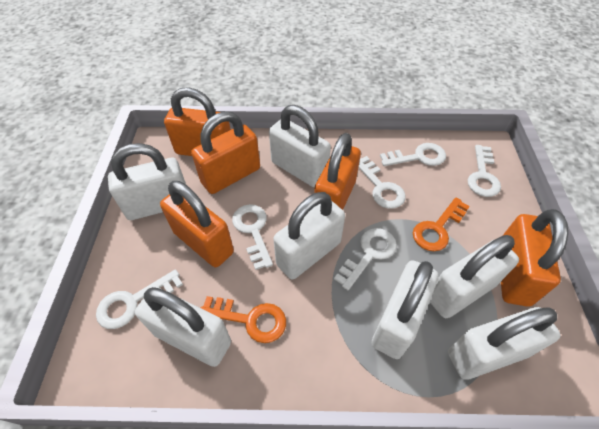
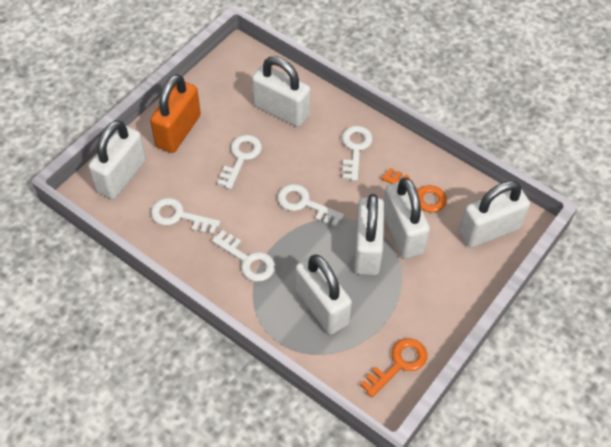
orange padlock: [160,181,234,267] [164,87,231,156] [191,111,260,194] [314,133,361,210] [501,209,568,307] = 5 -> [150,74,201,153] = 1
white key: [96,269,183,329] [232,204,273,270] [334,228,397,290] [358,156,406,209] [380,143,446,166] [468,145,501,197] = 6 -> [151,198,220,235] [211,230,275,282] [217,135,262,189] [278,184,344,227] [342,126,373,181] = 5
white padlock: [108,143,186,220] [135,287,231,367] [269,105,331,187] [273,192,345,280] [372,260,439,359] [430,235,519,318] [448,307,560,380] = 7 -> [88,120,146,199] [252,56,310,127] [295,255,352,334] [354,194,384,275] [384,177,430,259] [459,181,530,248] = 6

